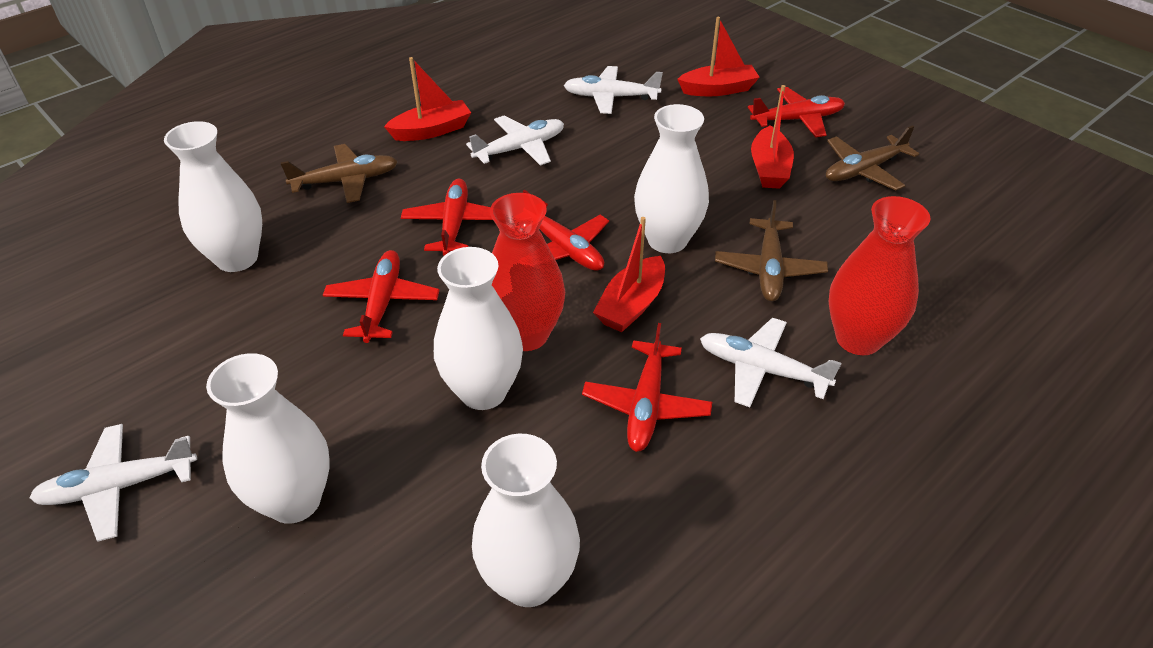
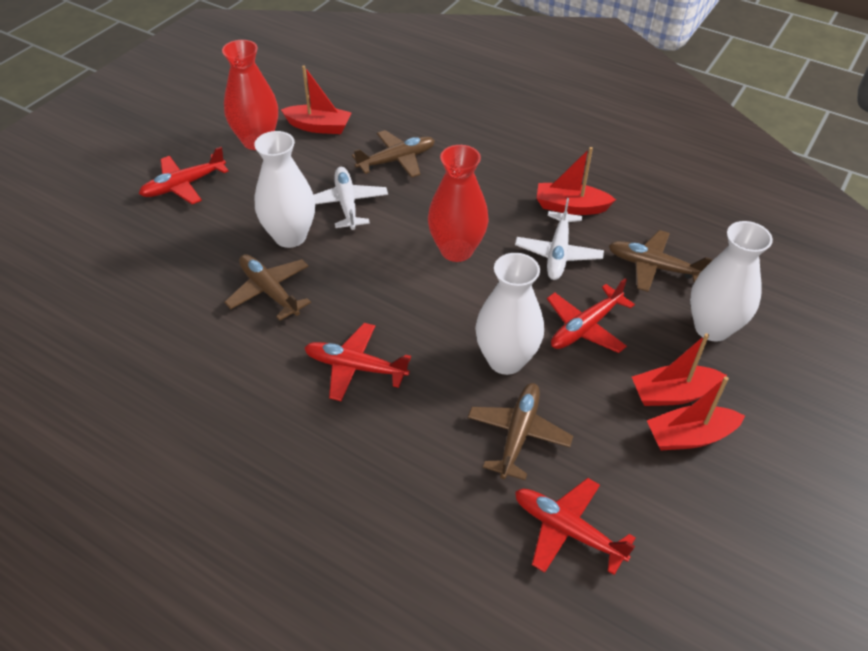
brown plane: [281,144,398,203] [715,200,828,301] [826,125,919,190] = 3 -> [224,254,311,321] [352,130,435,178] [468,383,573,480] [609,230,713,292] = 4
red plane: [323,250,440,343] [401,179,493,256] [523,190,609,271] [582,323,712,452] [748,87,845,138] = 5 -> [139,147,229,204] [304,323,411,401] [515,478,636,575] [547,278,635,353] = 4
white plane: [29,424,197,542] [466,116,564,166] [563,66,663,114] [700,318,842,407] = 4 -> [314,167,388,230] [515,198,604,280] = 2
white vase: [164,121,262,272] [206,353,330,524] [434,247,523,410] [472,434,580,607] [634,104,709,253] = 5 -> [254,131,315,248] [475,253,544,375] [690,221,773,342] = 3

